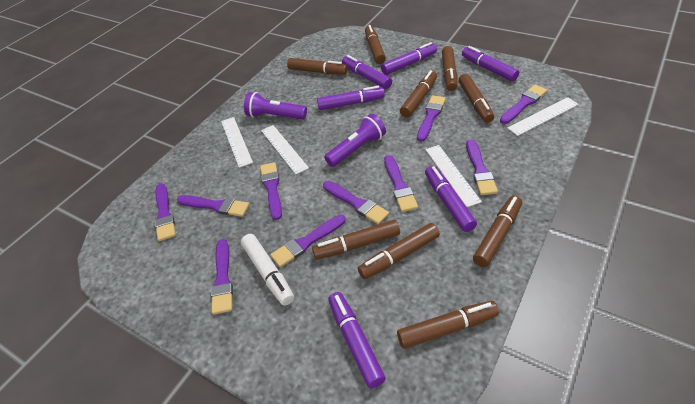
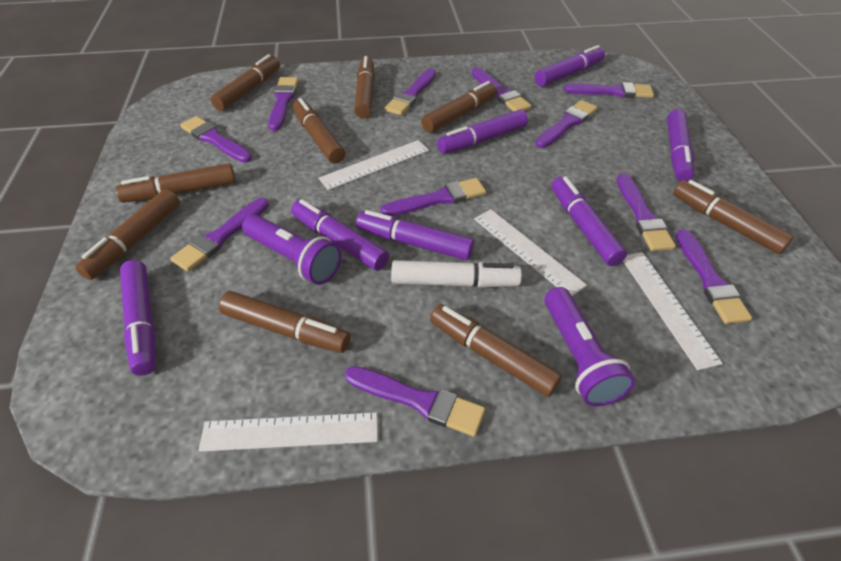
purple brush: [155,183,176,241] [177,195,249,217] [211,239,233,314] [260,162,282,220] [270,215,345,267] [323,181,389,224] [384,155,418,212] [417,95,446,142] [466,140,498,195] [500,85,547,124] = 10 -> [170,198,269,272] [180,116,252,163] [268,77,299,131] [345,366,485,437] [381,178,486,216] [385,69,436,115] [471,67,531,112] [535,100,598,148] [564,82,654,98] [617,174,676,251] [676,229,752,324] = 11
purple marker: [317,86,385,110] [328,292,386,388] [342,55,392,89] [381,42,437,75] [425,166,477,232] [462,46,519,81] = 6 -> [120,260,156,376] [291,199,389,271] [356,210,474,260] [437,109,528,154] [535,45,605,87] [551,176,627,266] [667,109,694,181] = 7

